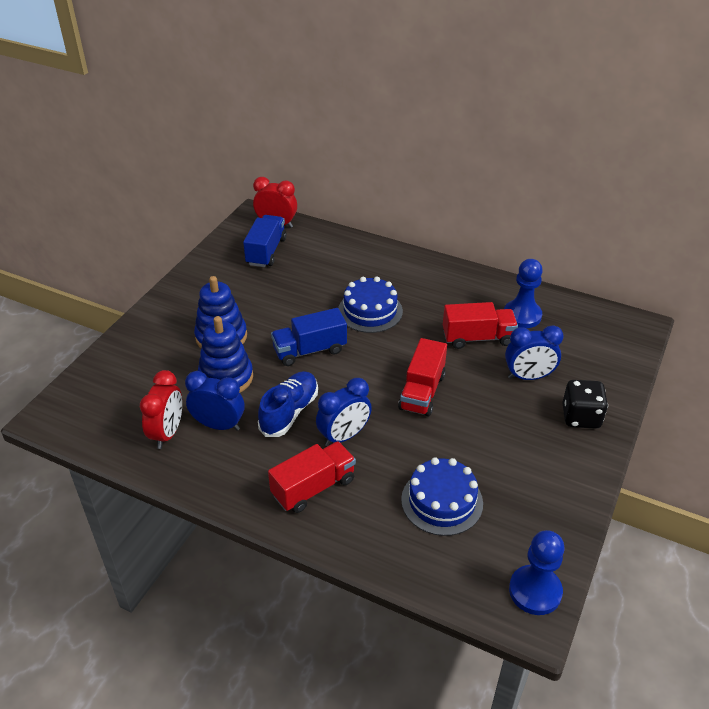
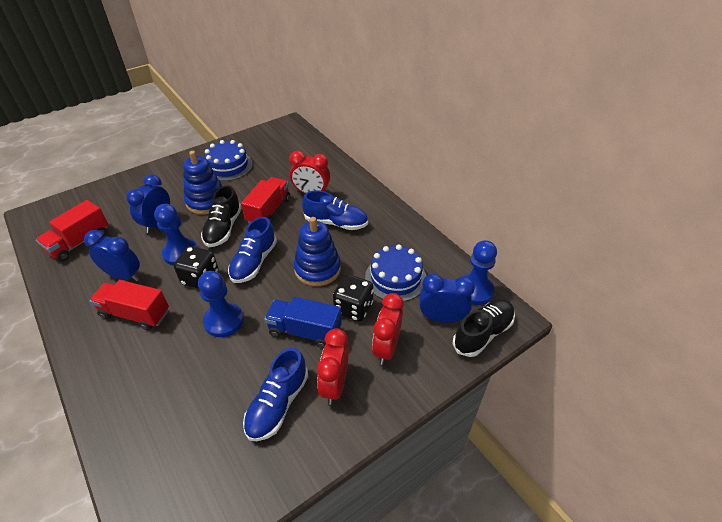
black dice: [562,380,608,429] = 1 -> [174,246,219,289] [333,274,374,322] = 2
black shoe: none = 0 -> [201,185,242,247] [453,300,515,357] = 2
blue pawn: [504,259,543,328] [509,530,564,615] = 2 -> [154,204,198,266] [198,271,244,337] [462,240,497,305] = 3
blue shoe: [258,371,318,437] = 1 -> [228,217,277,283] [243,348,308,441] [302,190,368,230] = 3
blue truck: [243,215,287,267] [271,308,347,366] = 2 -> [264,297,342,348] = 1
red clock: [140,370,182,449] [253,177,297,228] = 2 -> [289,151,330,193] [317,328,349,405] [372,293,404,365] = 3

